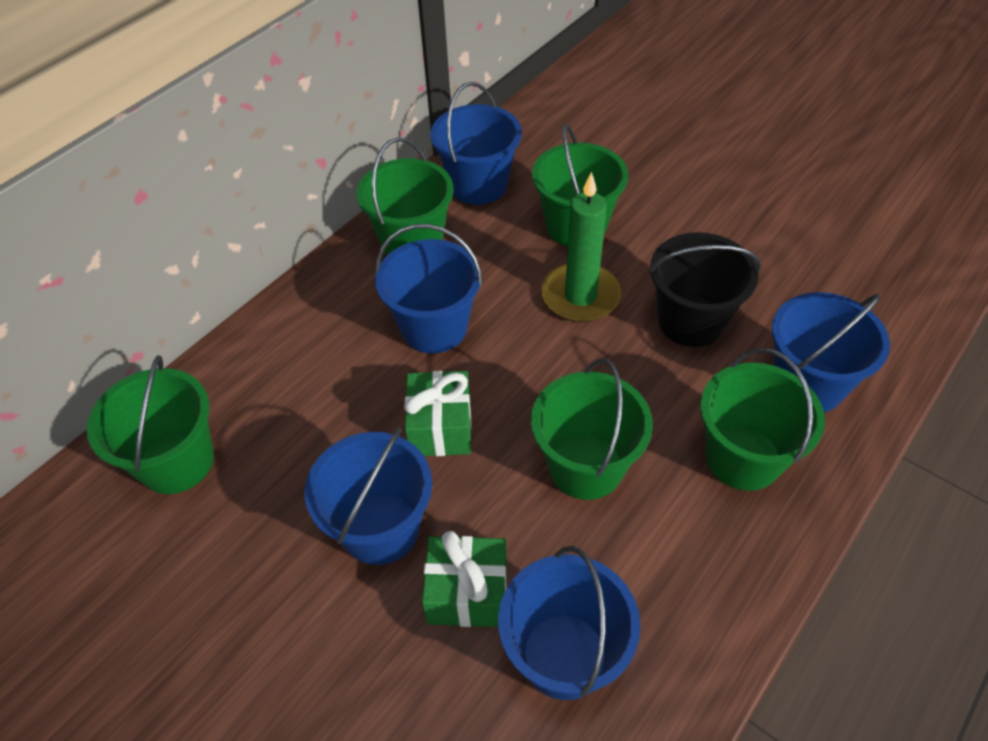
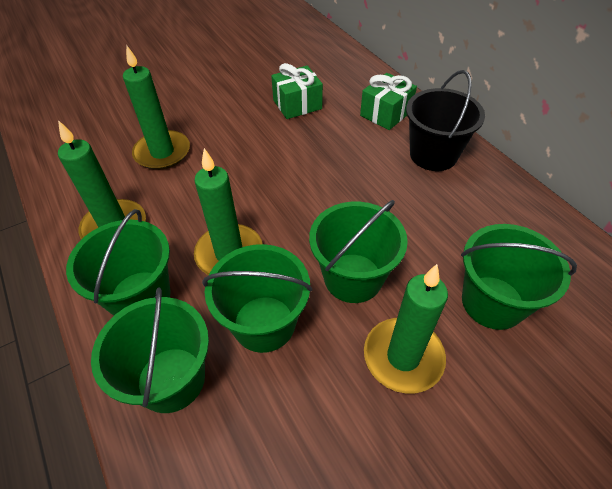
blue bucket: [305,427,432,565] [375,224,482,353] [431,82,522,205] [498,546,641,700] [772,292,890,413] = 5 -> none = 0
green candle: [541,172,621,322] = 1 -> [58,120,146,239] [123,45,190,170] [194,148,262,275] [364,264,448,394] = 4

